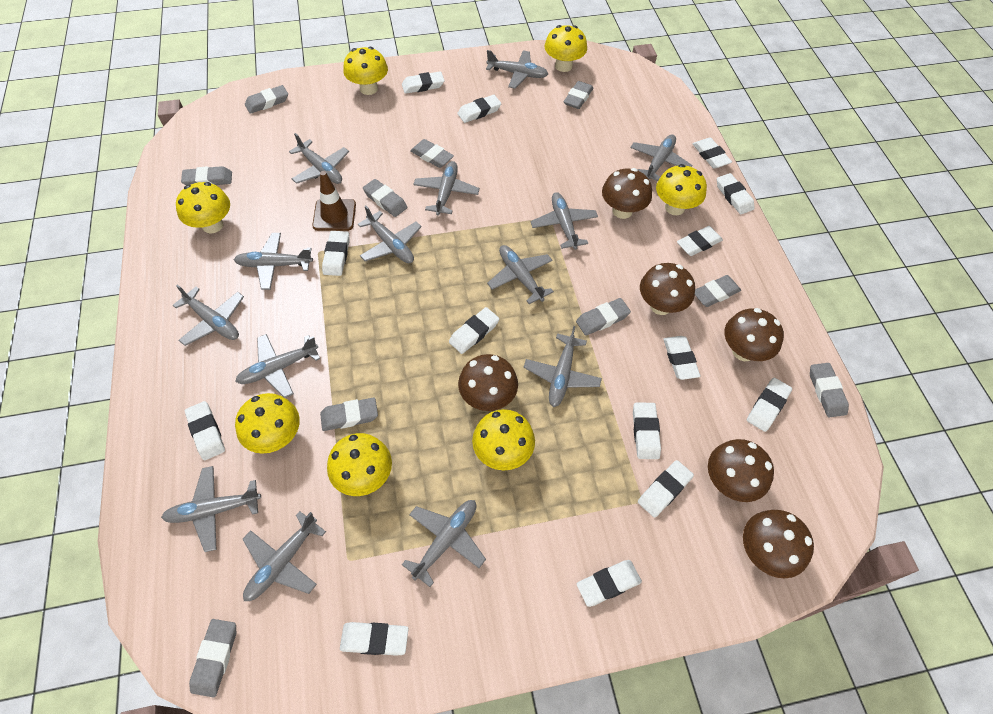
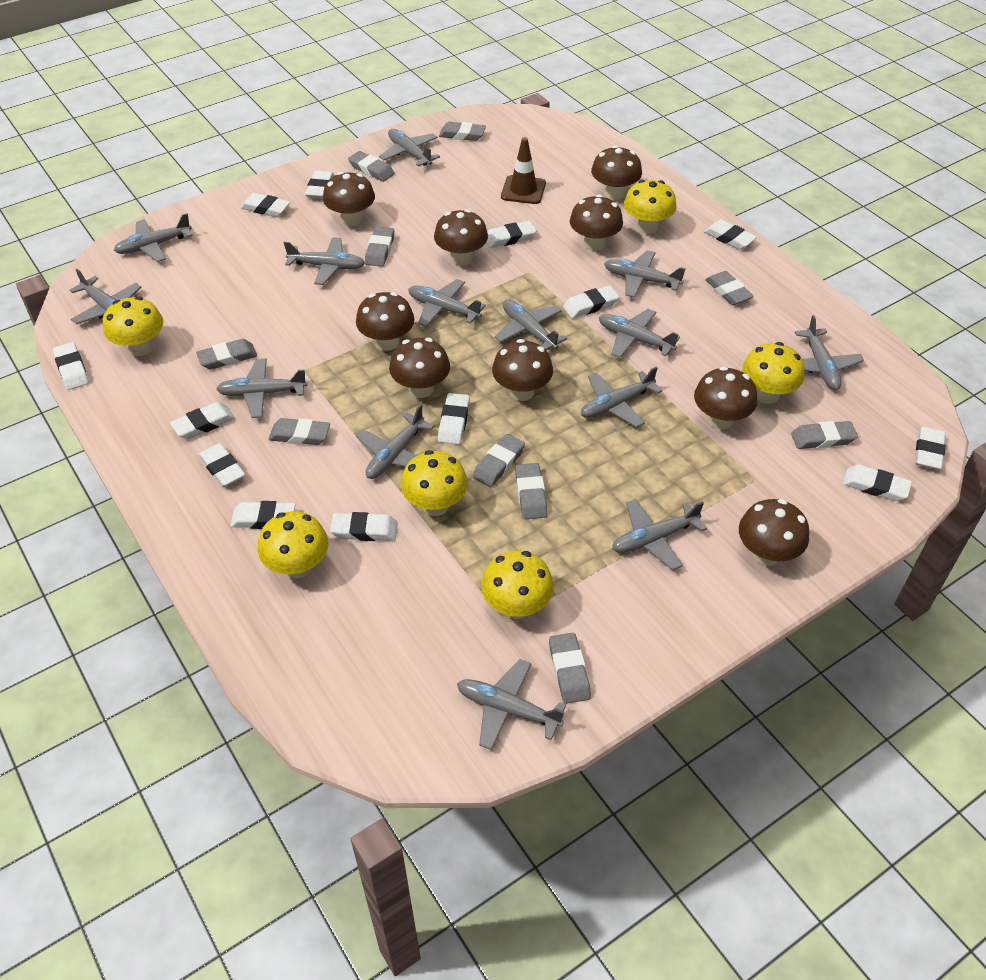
brown mushroom: [458,354,518,411] [602,168,652,219] [640,263,695,315] [708,439,774,502] [724,308,784,361] [743,510,814,578] = 6 -> [323,172,375,226] [356,292,415,351] [389,338,450,398] [434,209,488,266] [492,339,553,401] [570,194,623,251] [591,145,642,200] [694,367,757,429] [739,499,809,566] = 9
white eraser: [185,401,225,460] [322,231,349,276] [340,622,409,656] [402,71,445,94] [449,307,499,354] [457,95,501,123] [577,560,642,607] [633,402,661,459] [638,460,694,518] [663,336,700,380] [677,226,723,256] [693,138,732,168] [717,173,755,214] [747,378,792,432] = 14 -> [53,342,89,390] [170,402,235,439] [198,443,245,487] [230,501,296,529] [241,193,290,217] [305,170,335,199] [330,512,398,541] [438,393,470,445] [486,221,536,248] [563,285,619,318] [704,220,757,250] [843,465,912,501] [915,426,946,470] = 13
yellow mushroom: [176,182,230,234] [235,393,300,454] [327,433,392,496] [343,47,388,95] [472,409,535,470] [545,25,587,72] [656,164,707,215] = 7 -> [103,297,163,356] [258,511,329,578] [401,450,468,516] [481,550,554,619] [624,180,676,234] [742,342,804,403] = 6

